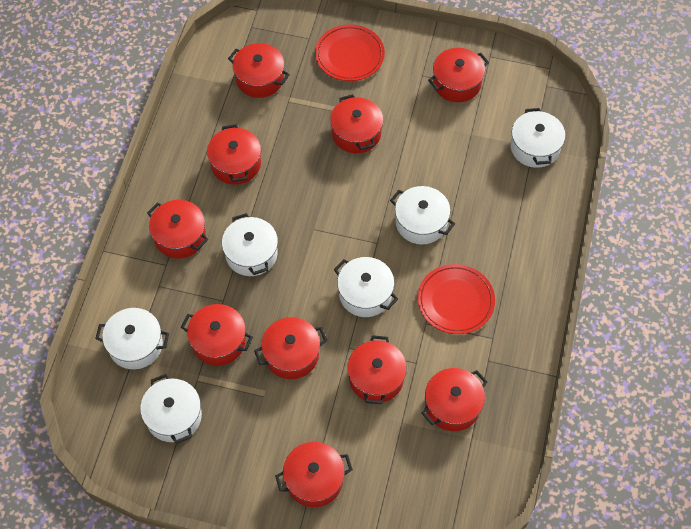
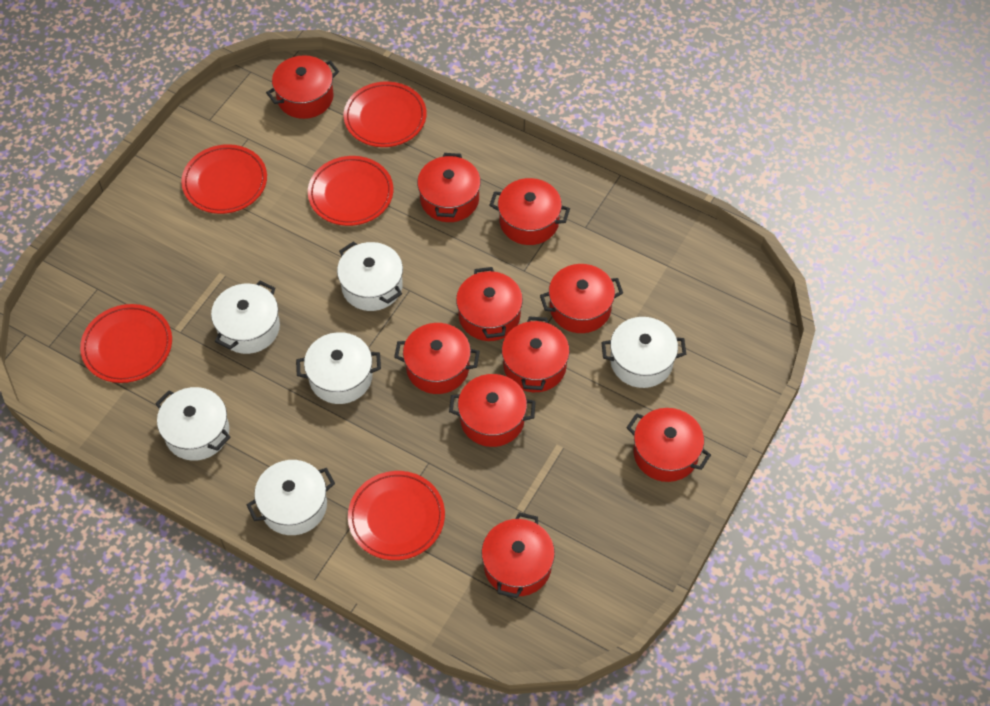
red plate: [315,24,385,81] [418,264,495,334] = 2 -> [80,304,172,383] [181,144,267,214] [308,156,393,226] [344,82,427,147] [348,471,445,560] = 5

